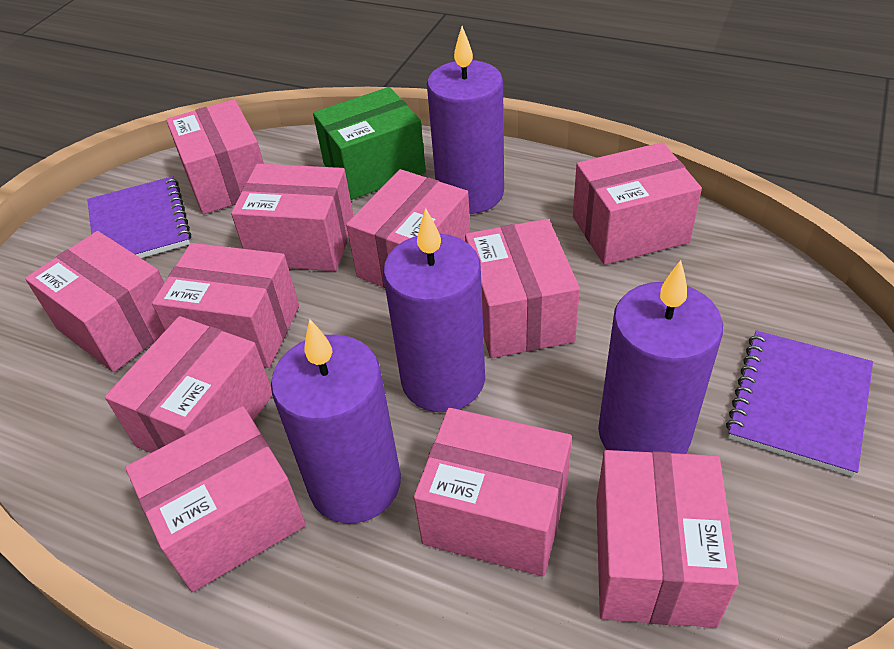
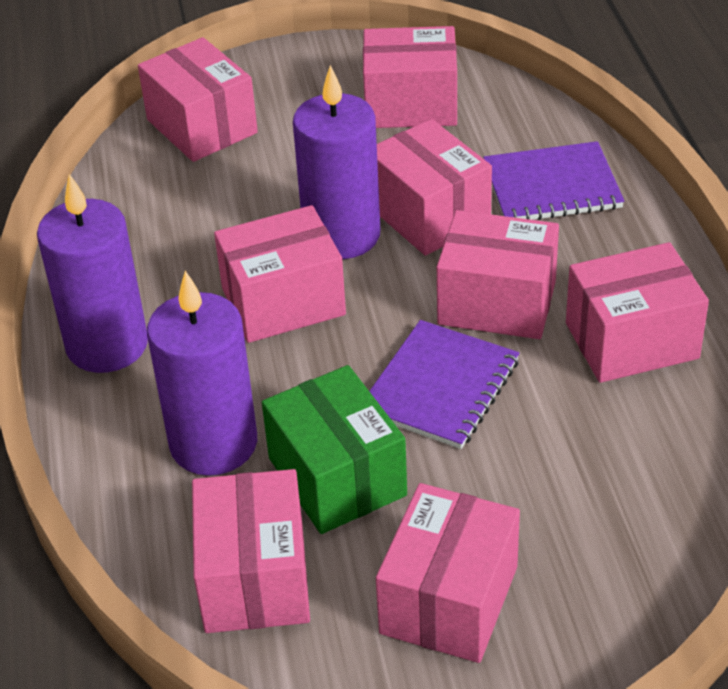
pink box: [25,231,165,372] [105,316,272,453] [125,406,306,592] [152,243,299,368] [166,99,264,214] [231,164,354,271] [346,169,470,288] [414,408,572,576] [465,219,580,358] [573,142,702,265] [596,450,739,628] = 11 -> [138,37,258,162] [192,469,310,633] [214,205,346,343] [363,26,457,128] [376,483,520,663] [377,119,492,256] [437,210,559,339] [566,242,709,383] = 8
purple candle: [271,319,401,523] [383,208,485,412] [427,26,504,214] [598,260,723,454] = 4 -> [37,174,148,373] [147,271,257,476] [293,65,380,259] = 3

